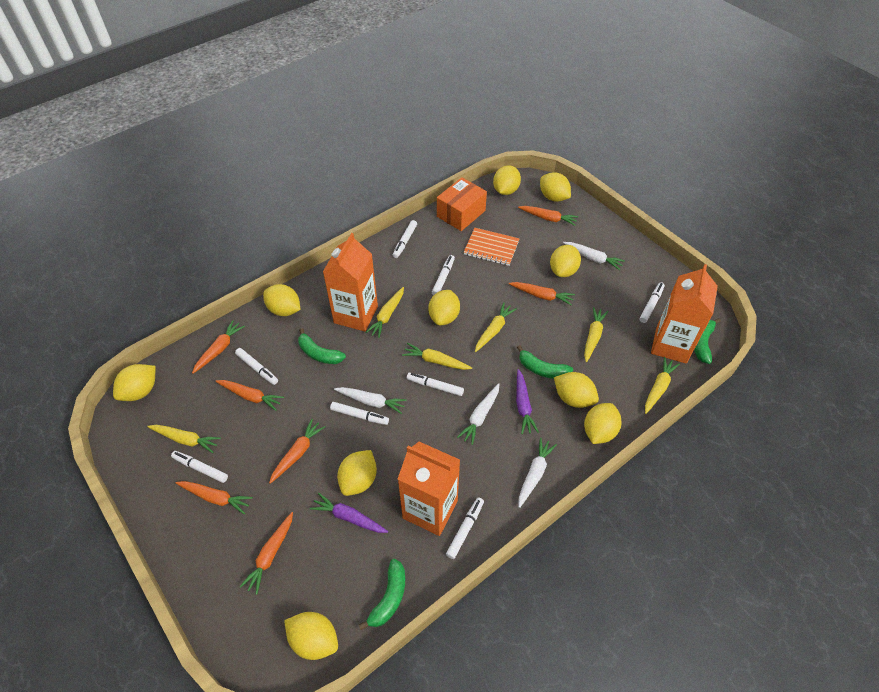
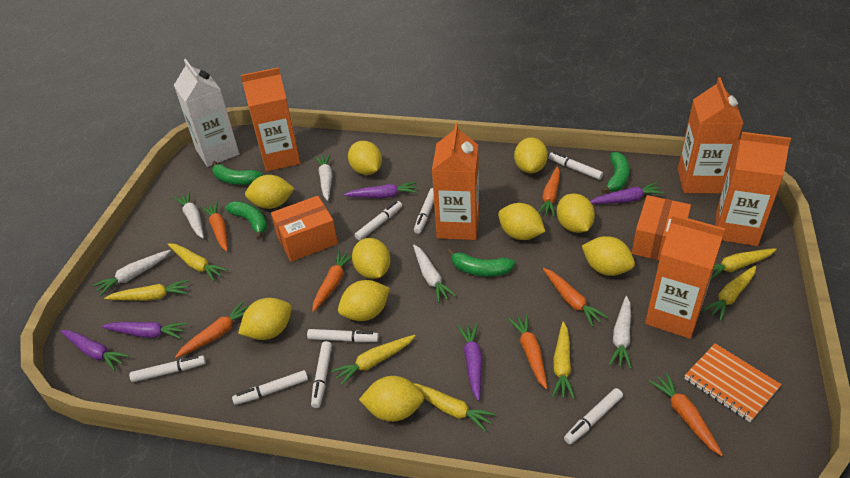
orange box: [437,177,487,231] = 1 -> [271,196,338,262] [632,195,691,260] = 2
orange carton: [323,233,378,331] [398,442,460,536] [651,264,718,363] = 3 -> [241,67,301,172] [432,122,479,240] [645,214,725,339] [678,77,743,193] [715,132,791,246] = 5
purple carrot: [310,493,388,533] [516,369,539,434] = 2 -> [60,330,129,371] [101,322,187,339] [343,182,418,198] [457,323,482,401] [590,182,665,204] = 5
white carrot: [334,387,407,414] [457,383,499,445] [519,438,557,508] [563,242,625,271] = 4 -> [93,250,171,296] [174,192,204,238] [315,154,333,201] [413,245,456,303] [609,296,631,369] = 5
white carton: none = 0 -> [174,59,239,167] = 1
yellow carrot: [147,425,221,453] [365,287,404,338] [402,343,472,370] [475,302,517,352] [584,307,609,362] [645,357,680,414] = 6 -> [104,280,189,301] [167,243,227,281] [331,335,415,386] [413,383,496,432] [552,321,575,399] [702,265,756,321] [710,248,777,280] = 7

